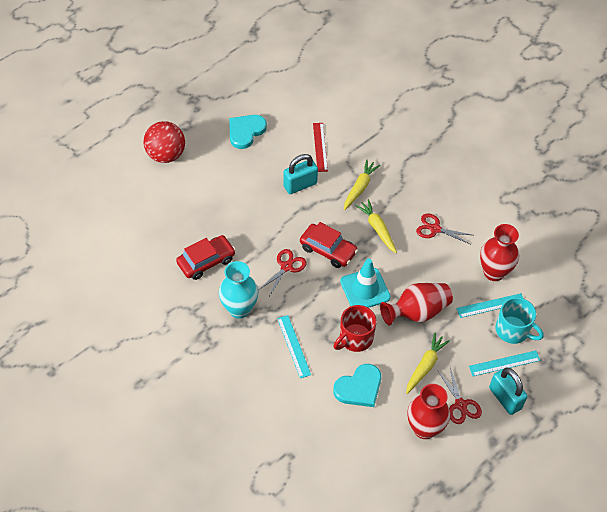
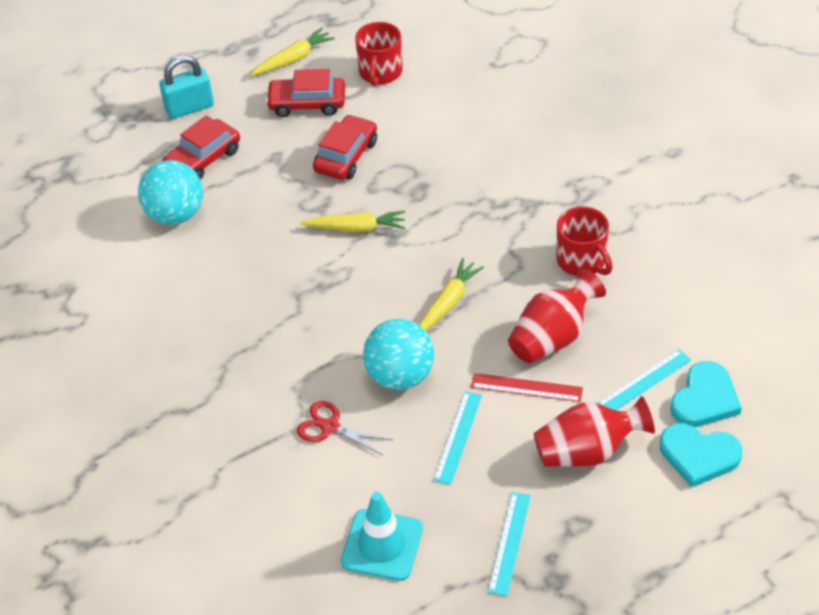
red ball: [143,121,185,163] = 1 -> none = 0
red car: [176,235,236,280] [300,222,358,268] = 2 -> [162,115,240,180] [265,69,345,117] [313,114,377,180] = 3
red mug: [334,305,377,352] = 1 -> [355,22,403,86] [556,206,613,276] = 2
red scissors: [259,249,307,296] [416,214,472,244] [437,367,482,424] = 3 -> [297,401,392,455] = 1
red vase: [380,283,453,326] [408,384,450,439] [480,224,519,281] = 3 -> [508,268,606,363] [534,396,655,467] = 2
turquoise ball: none = 0 -> [138,160,203,225] [363,319,434,390] = 2
turquoise mug: [495,297,544,344] = 1 -> none = 0
turquoise padlock: [283,154,318,194] [489,368,527,415] = 2 -> [159,55,214,119] = 1
turquoise vase: [219,261,258,319] = 1 -> none = 0

